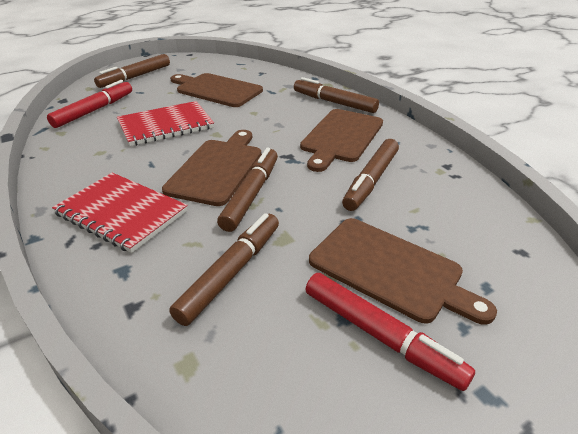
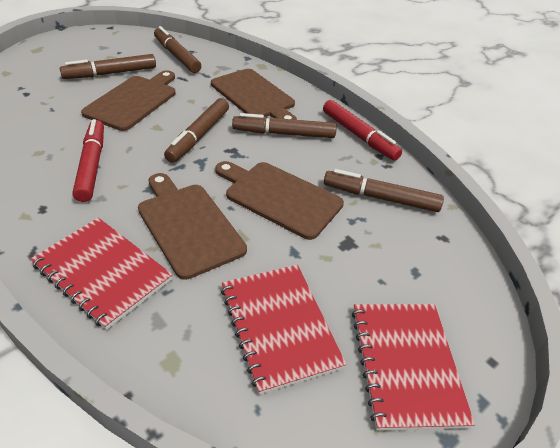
red notebook: [52,173,188,253] [117,101,214,146] = 2 -> [30,218,173,330] [221,265,347,395] [352,304,475,431] = 3

